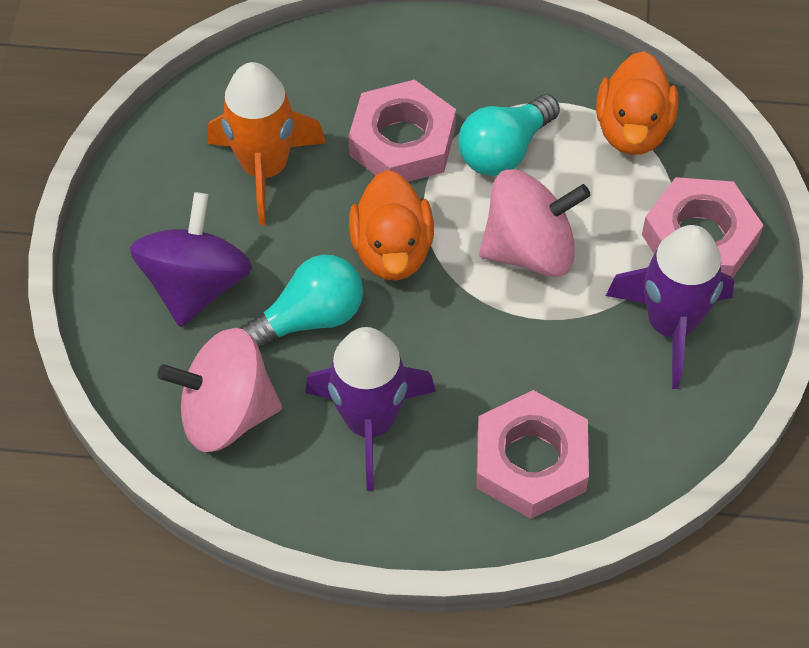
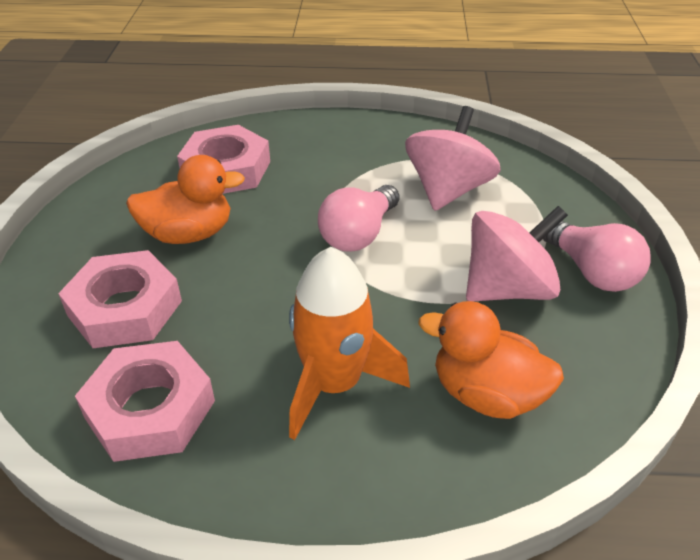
pink light bulb: none = 0 -> [318,185,399,252] [543,221,651,292] = 2
purple rocket: [305,327,436,491] [606,225,734,389] = 2 -> none = 0
purple spinning top: [130,192,252,327] = 1 -> none = 0
turquoise light bulb: [240,255,363,349] [458,94,560,176] = 2 -> none = 0

